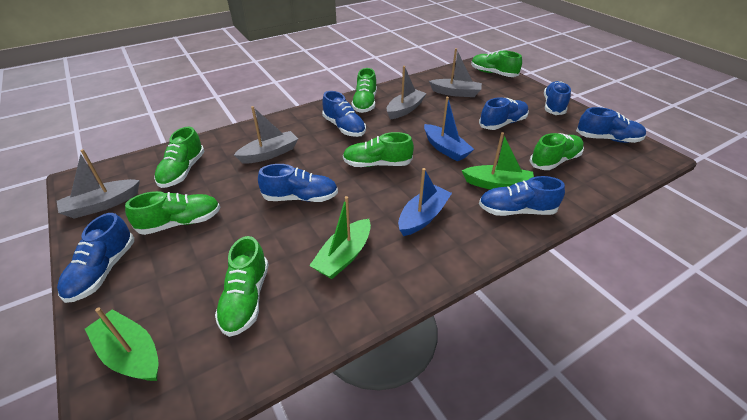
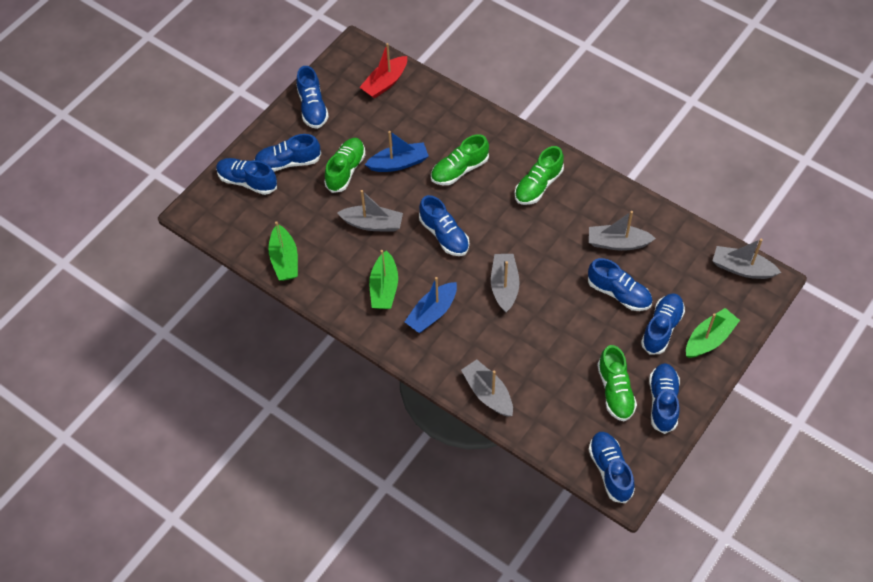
blue shoe: [57,213,134,303] [258,164,338,202] [322,91,366,137] [479,97,529,130] [479,176,565,216] [544,81,571,115] [576,107,646,143] = 7 -> [216,158,277,195] [254,134,321,172] [296,66,329,129] [419,195,469,256] [588,258,653,311] [589,432,635,503] [641,293,685,355] [649,363,680,434] = 8
green shoe: [125,191,220,235] [154,127,205,188] [215,236,269,337] [343,132,414,167] [351,68,377,113] [471,51,522,77] [529,133,584,170] = 7 -> [324,138,365,193] [431,134,489,185] [515,146,564,205] [597,345,637,421] = 4
grey boat: [57,149,140,218] [234,106,298,163] [387,66,427,119] [429,48,482,97] = 4 -> [337,190,403,232] [461,359,513,417] [491,254,520,313] [589,211,656,251] [713,239,781,279] = 5
red boat: none = 0 -> [359,43,407,99] = 1

